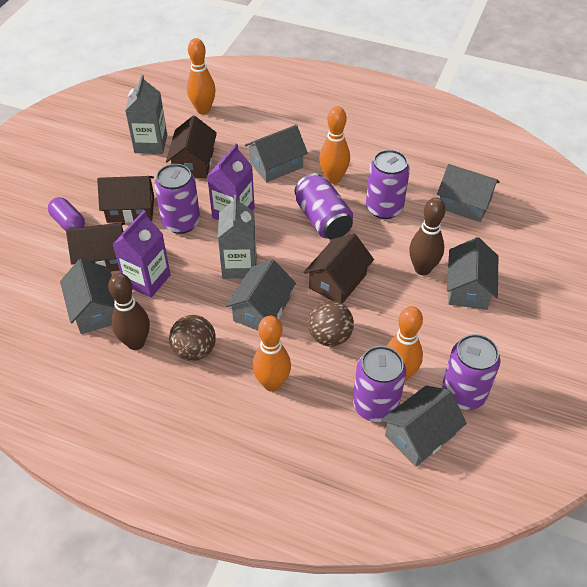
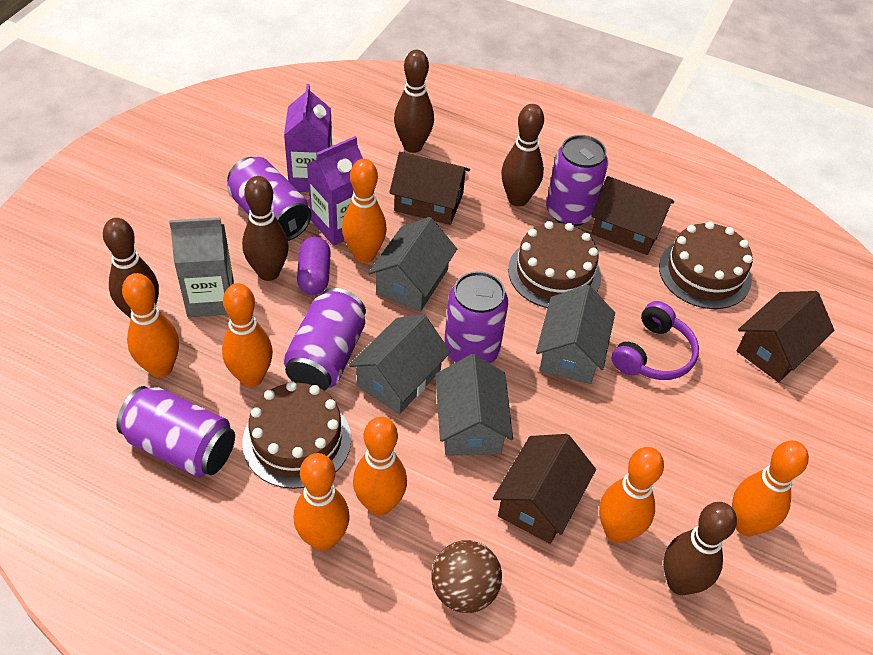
brown ball: [169,315,216,361] [308,301,354,347] = 2 -> [431,540,502,613] = 1
brown bowling pin: [108,273,150,350] [409,198,446,275] = 2 -> [103,218,159,319] [242,176,289,281] [394,50,434,153] [501,104,544,207] [663,502,737,595] = 5
brown cake: none = 0 -> [242,381,351,489] [508,221,601,308] [659,221,753,309] = 3
grey carton: [125,75,167,154] [218,195,256,279] = 2 -> [169,217,234,317] = 1
grey house: [60,259,115,334] [226,259,296,330] [245,125,308,182] [381,385,467,467] [437,164,500,222] [447,237,498,310] = 6 -> [349,314,451,414] [368,217,457,312] [435,354,513,456] [536,285,615,384] = 4
orange bowling pin: [187,38,216,115] [252,316,291,392] [319,106,350,184] [387,306,423,381] = 4 -> [122,273,179,378] [222,283,273,387] [294,453,350,551] [342,159,387,263] [353,417,407,516] [599,447,664,543] [732,441,809,536] = 7
purple headphones: none = 0 -> [612,301,699,380] = 1

